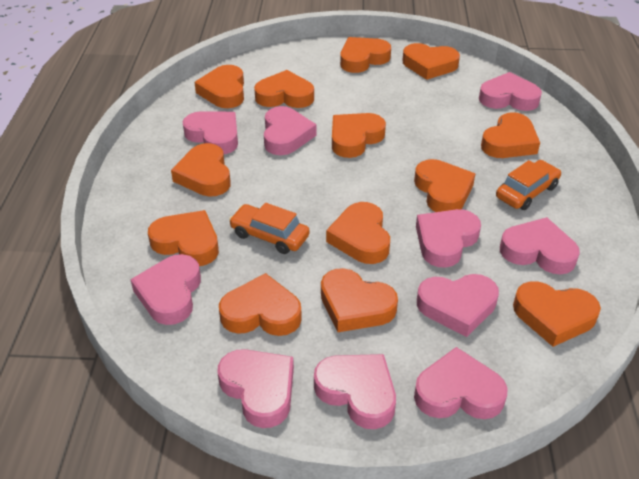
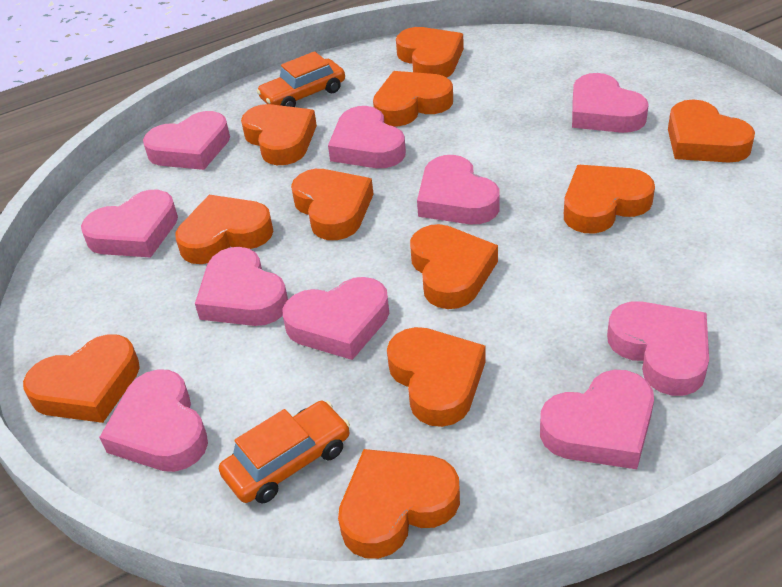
orange heart: [148,210,219,266] [171,143,231,197] [194,65,244,108] [219,273,302,336] [254,70,314,108] [321,268,398,332] [326,202,390,264] [332,113,386,158] [340,37,391,73] [402,43,460,80] [414,159,475,212] [481,112,540,158] [513,281,601,347] = 13 -> [23,334,140,423] [175,195,273,264] [241,104,317,165] [291,169,374,240] [338,449,460,559] [373,71,453,127] [387,327,486,427] [396,27,464,78] [410,224,498,309] [564,165,655,233] [668,99,755,163] = 11

